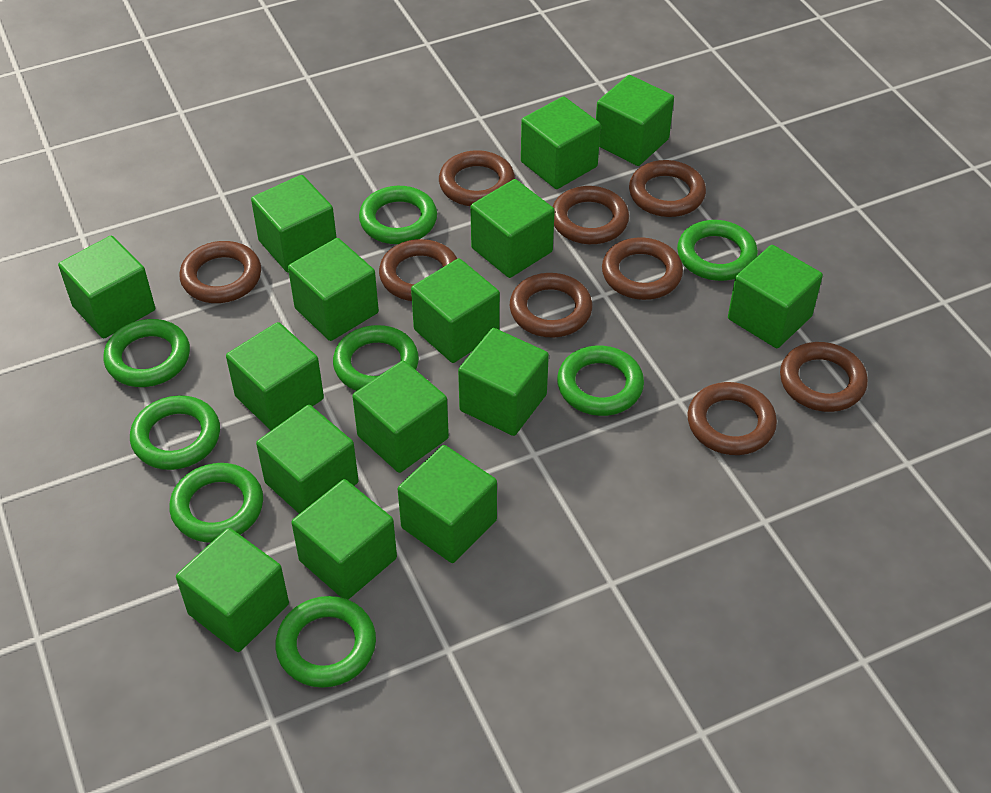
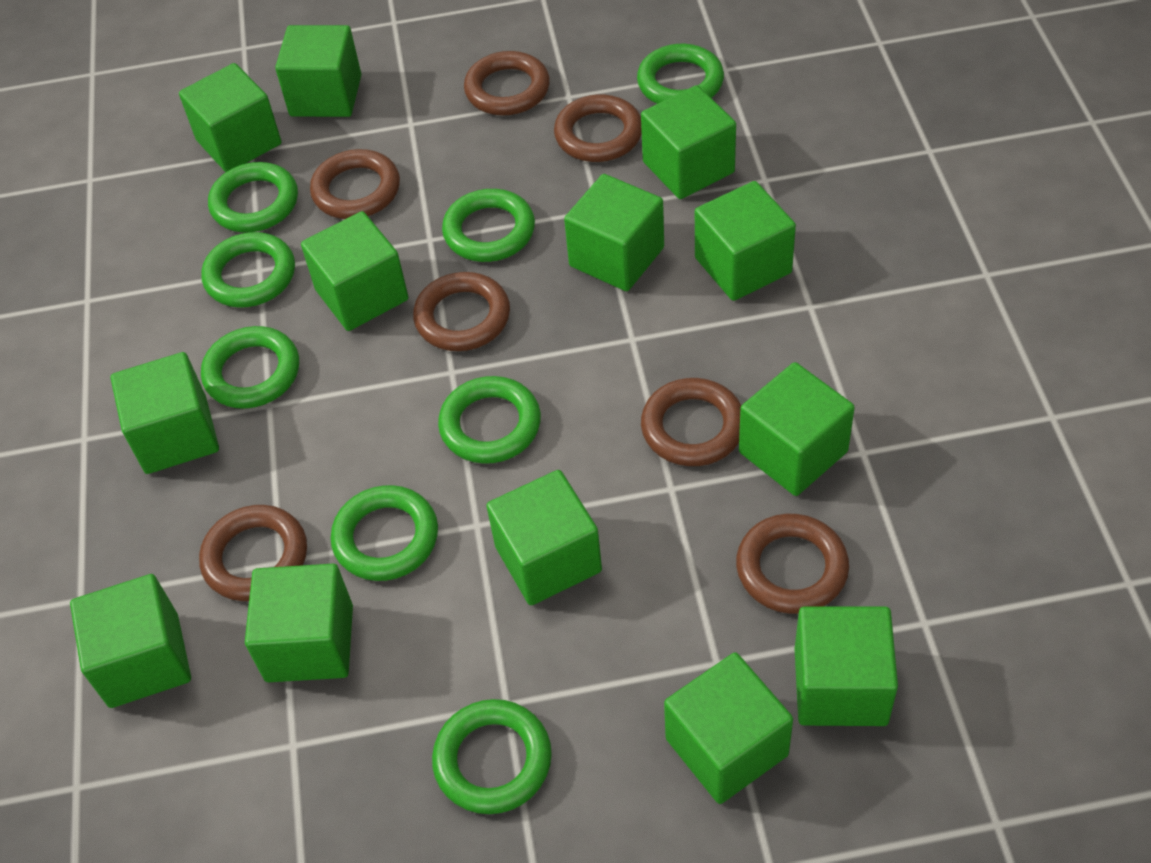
brown ring: [179,241,261,303] [379,239,457,301] [439,150,515,206] [510,273,592,338] [552,186,629,244] [602,237,683,300] [629,160,706,217] [687,382,777,455] [780,342,868,412] = 9 -> [199,505,307,601] [310,149,400,219] [413,272,510,351] [464,51,550,116] [554,95,642,162] [641,378,741,466] [736,514,849,614] = 7
green cube: [58,236,155,338] [176,528,289,652] [226,322,324,430] [251,175,337,273] [256,405,359,514] [288,238,379,341] [291,479,397,600] [352,361,449,473] [398,445,497,563] [411,258,500,363] [458,328,549,436] [470,179,555,278] [521,96,601,189] [596,75,674,166] [728,245,823,348] = 15 -> [70,574,191,708] [111,352,219,474] [179,63,282,172] [245,564,353,682] [275,25,361,117] [301,211,408,331] [486,470,602,605] [564,174,664,291] [641,85,736,199] [664,652,793,804] [695,181,796,301] [739,362,855,496] [795,606,898,726] = 13

